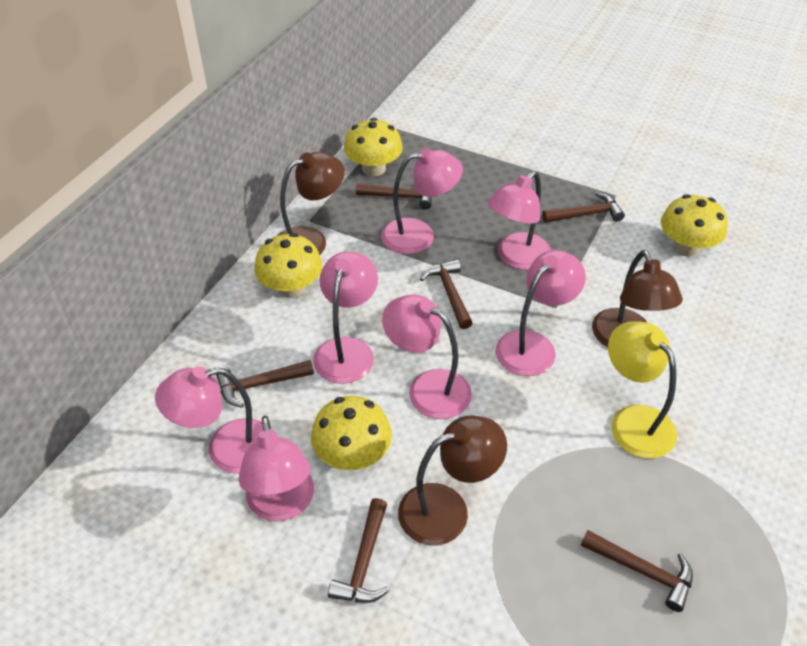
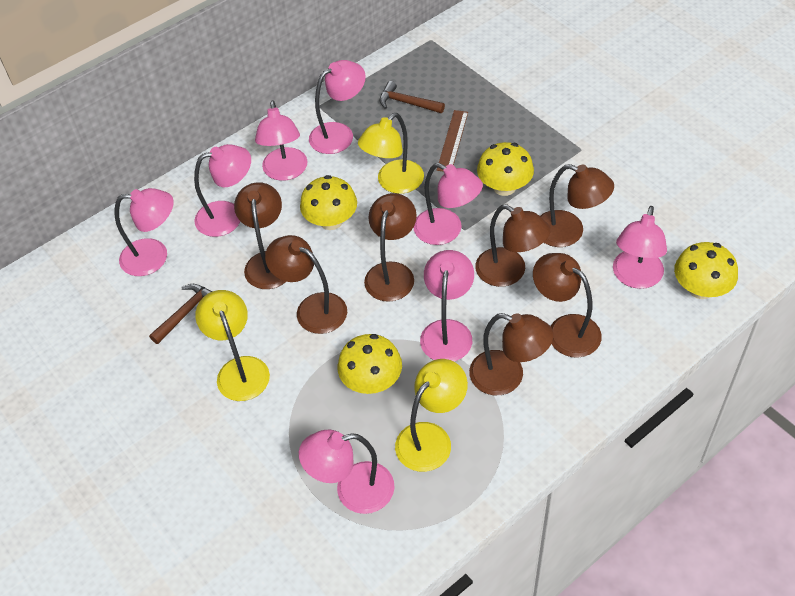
brown hammer: [216,360,314,408] [328,498,390,603] [356,183,432,210] [420,259,472,329] [542,192,625,223] [581,530,693,612] = 6 -> [149,284,212,344] [380,81,445,113] = 2
brown lamp: [277,152,345,255] [398,415,507,545] [592,250,683,347] = 3 -> [234,182,286,289] [265,235,347,334] [364,193,417,302] [469,313,553,395] [475,204,551,287] [533,253,602,358] [540,164,614,247] = 7
brown ruler: none = 0 -> [437,110,468,172] = 1
pink lamp: [155,366,263,474] [238,416,314,521] [313,251,378,384] [381,148,463,254] [382,294,472,419] [488,171,551,270] [496,250,586,376] = 7 -> [114,188,174,276] [194,144,251,237] [255,100,307,181] [299,430,395,514] [309,60,366,154] [413,163,483,245] [420,250,474,362] [613,206,667,289] = 8
yellow lamp: [608,321,677,459] = 1 -> [195,290,270,401] [358,113,424,194] [395,359,468,472] = 3

